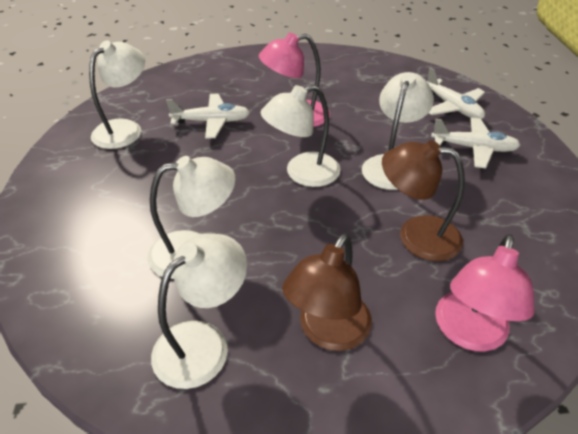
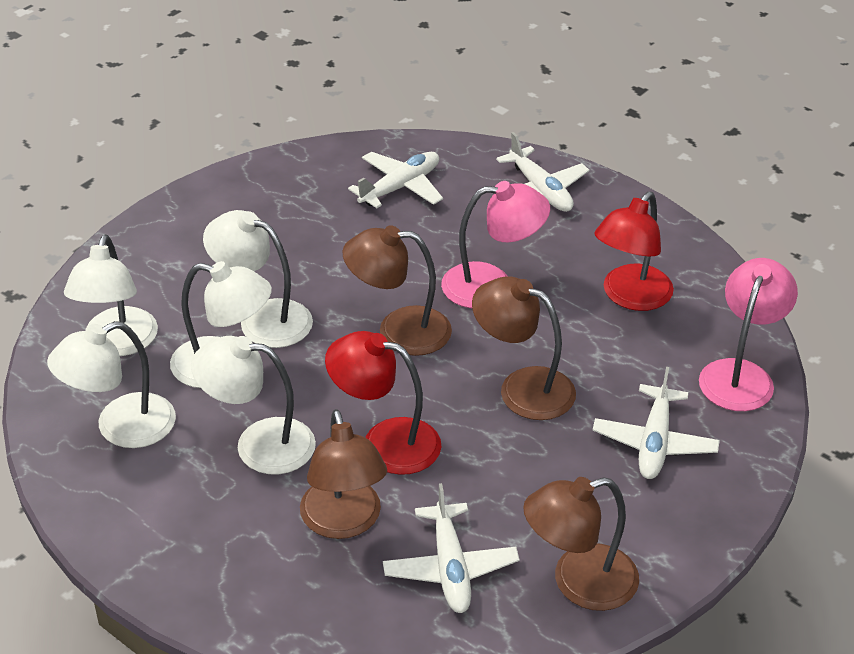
brown lamp: [282,233,372,351] [382,140,465,261] = 2 -> [300,409,387,539] [343,225,452,356] [472,276,576,420] [523,477,639,611] = 4
red lamp: none = 0 -> [325,331,441,475] [594,192,674,311] = 2
white plane: [166,94,250,139] [427,67,485,119] [431,118,521,168] = 3 -> [348,152,443,208] [383,483,519,613] [496,132,589,212] [593,367,720,479] = 4

